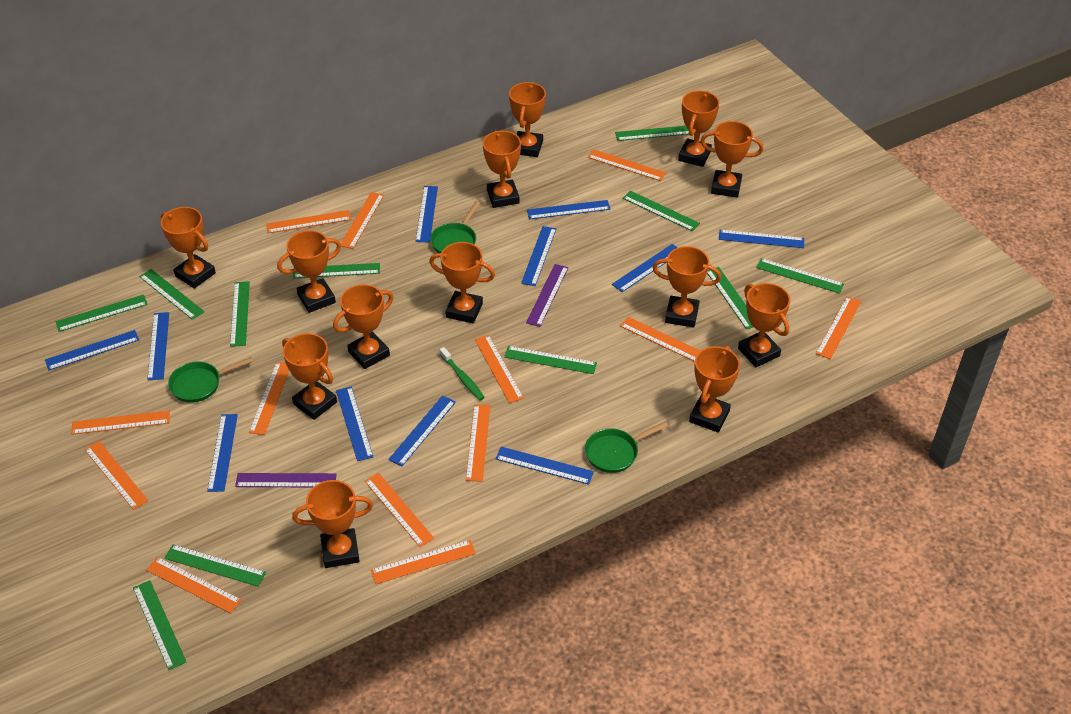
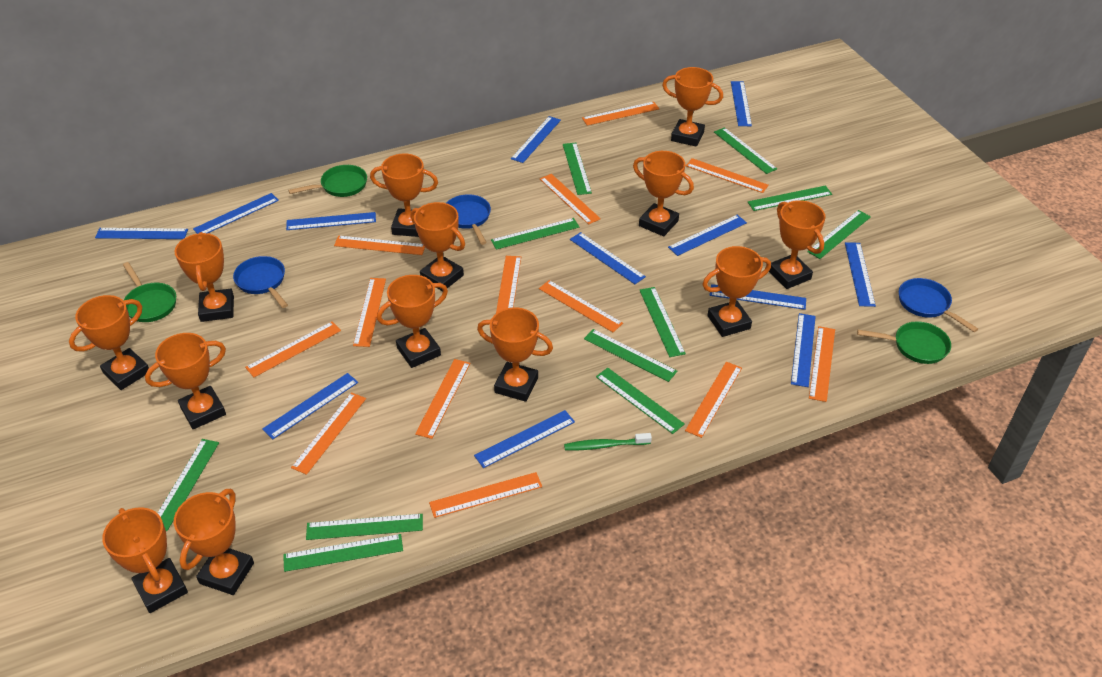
blue pan: none = 0 -> [233,256,288,308] [447,194,491,245] [899,278,978,332] = 3
blue ruler: [45,330,139,371] [147,312,169,380] [207,414,238,492] [336,387,373,461] [388,396,456,466] [415,186,438,242] [496,447,594,485] [521,226,556,286] [527,200,611,220] [612,244,678,292] [719,230,804,248] = 11 -> [95,228,188,239] [193,193,279,234] [262,373,358,439] [286,212,376,230] [474,410,575,468] [511,116,561,163] [570,232,646,284] [668,215,747,256] [710,284,806,310] [731,81,752,126] [791,313,816,387] [845,242,876,307] = 12
purple ruler: [235,473,337,487] [526,264,568,327] = 2 -> none = 0

